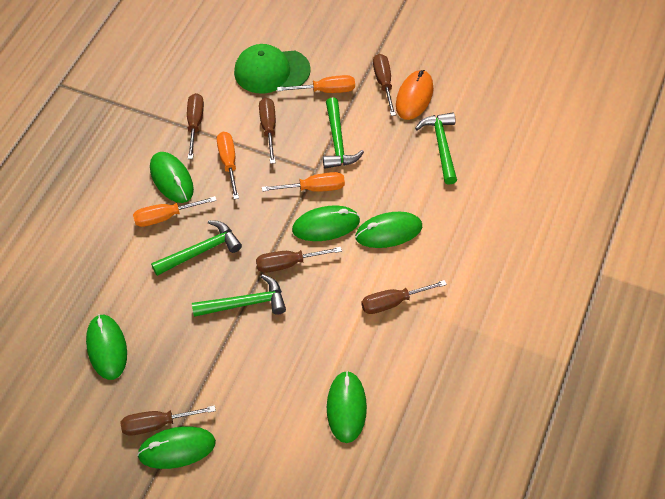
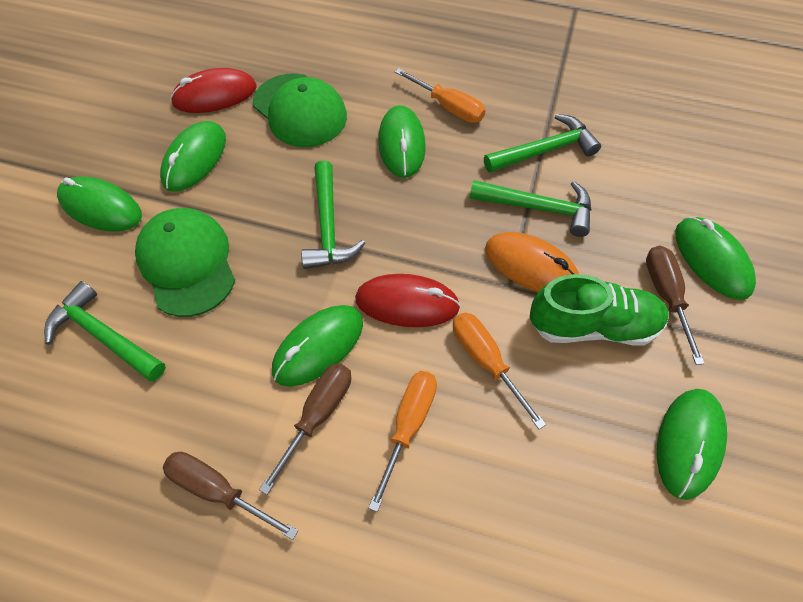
brown screwdriver: [121,405,216,436] [187,93,204,159] [256,247,342,273] [259,98,276,164] [361,280,447,314] [373,54,396,116] = 6 -> [163,452,298,540] [259,363,351,495] [646,245,705,365] = 3
green cap: [234,44,311,94] = 1 -> [135,208,235,317] [253,73,347,147] = 2
green shoe: none = 0 -> [530,274,669,345] = 1
orange screwdriver: [133,196,217,227] [217,132,239,199] [262,172,345,192] [277,75,355,93] = 4 -> [368,371,437,512] [395,68,486,123] [453,313,546,429] = 3
red mouse: none = 0 -> [170,68,257,113] [355,274,461,327] = 2

